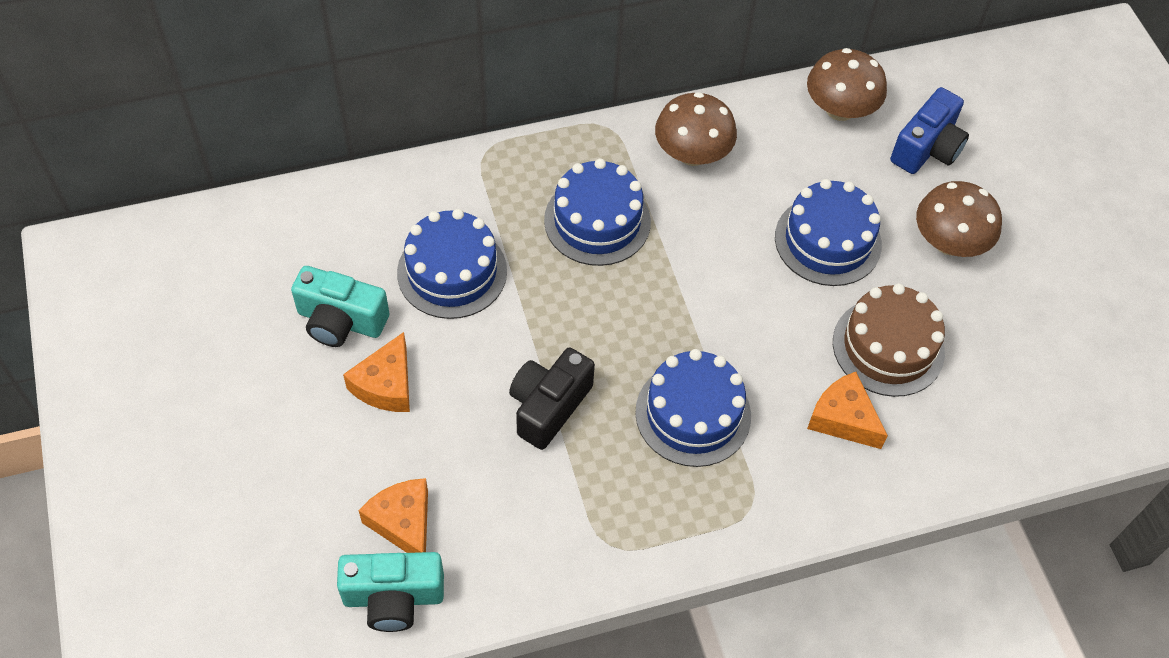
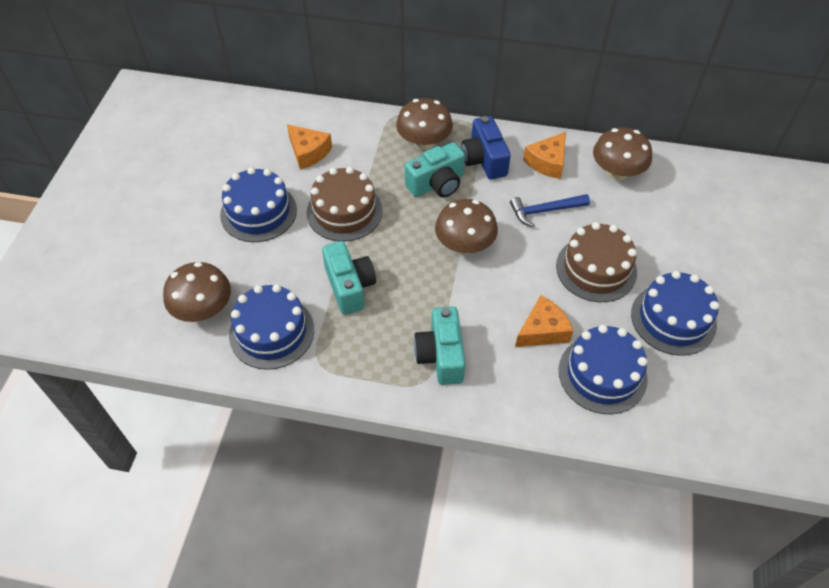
black camera: [509,348,595,450] = 1 -> none = 0
blue hammer: none = 0 -> [510,194,590,227] = 1
brown cake: [833,283,945,397] = 1 -> [307,167,383,242] [556,222,637,302] = 2
brown mushroom: [655,92,737,166] [807,48,887,121] [916,181,1002,257] = 3 -> [163,262,231,322] [396,98,453,150] [435,199,498,254] [593,127,652,180] = 4
turquoise camera: [291,266,389,347] [337,552,444,632] = 2 -> [322,241,376,315] [405,142,465,197] [414,307,466,385] = 3

